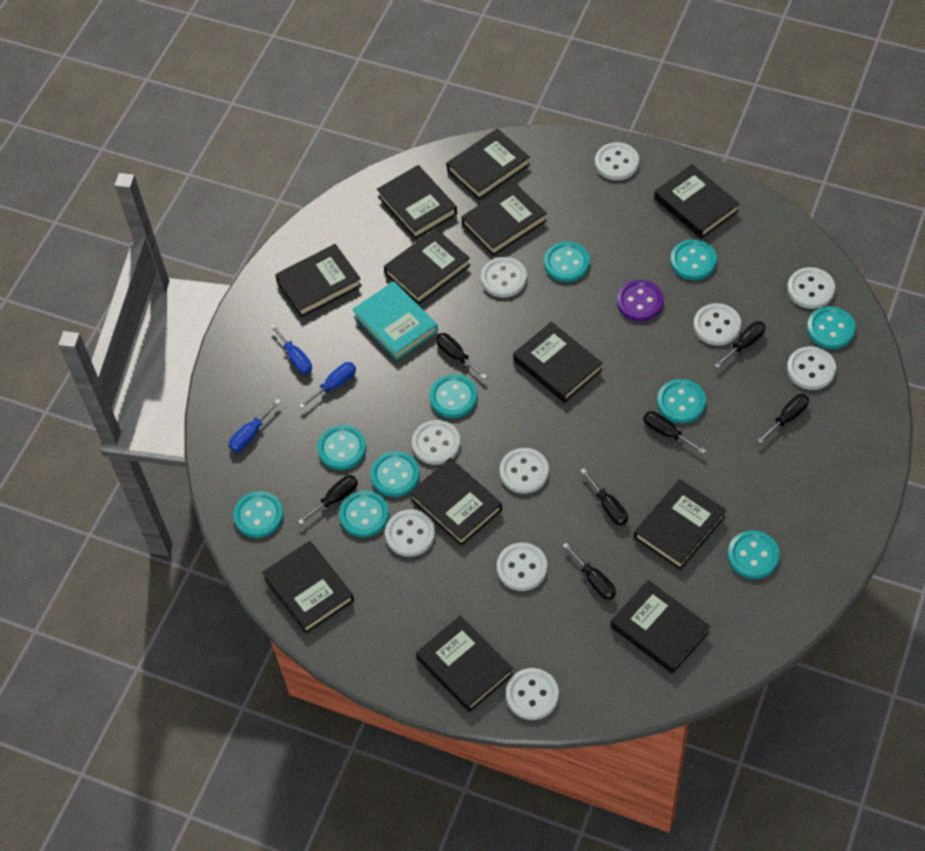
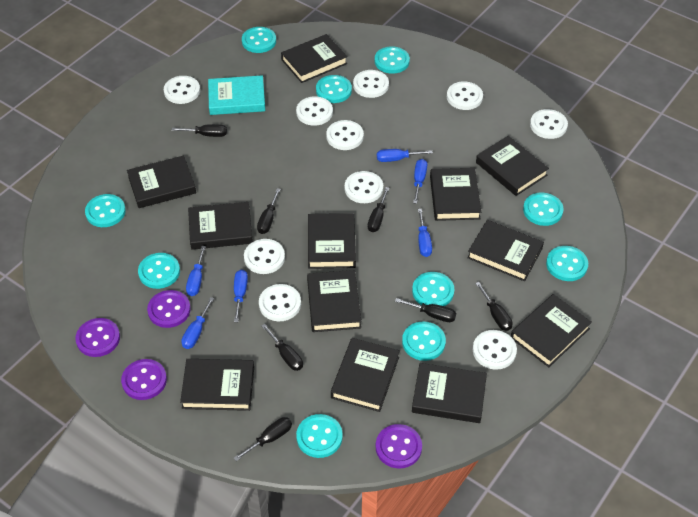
blue screwdriver: [229,399,281,452] [270,324,312,374] [299,362,356,408] = 3 -> [181,297,214,349] [186,246,206,296] [234,270,248,322] [377,149,433,162] [413,159,427,204] [418,209,432,257] = 6
purple button: [617,280,664,321] = 1 -> [75,318,120,357] [121,359,167,400] [147,290,191,328] [376,424,422,468] = 4

